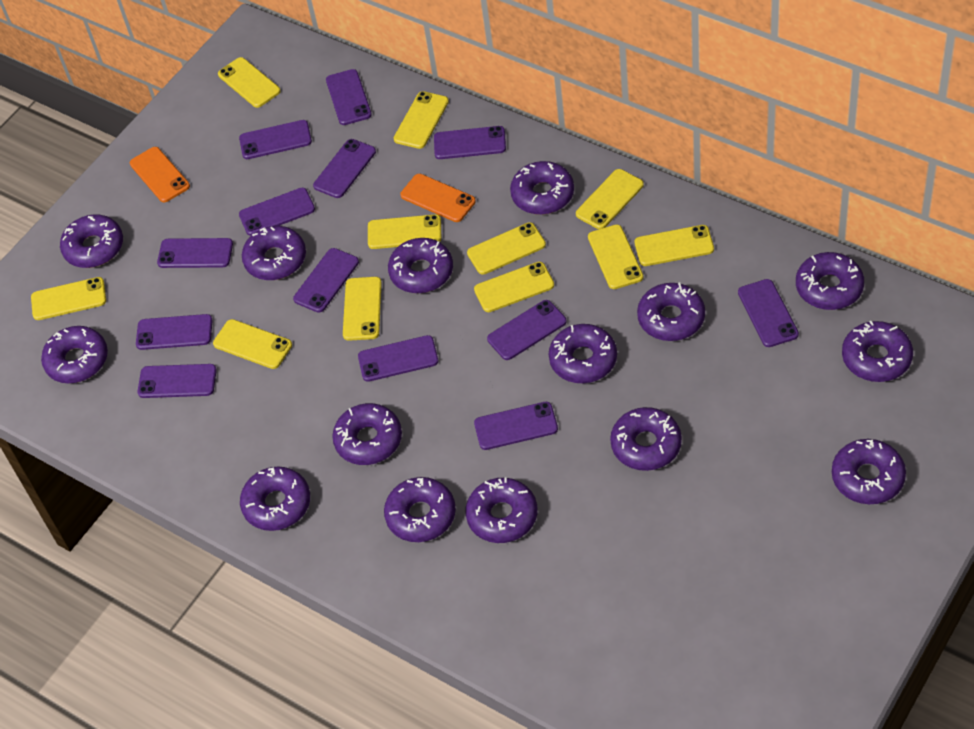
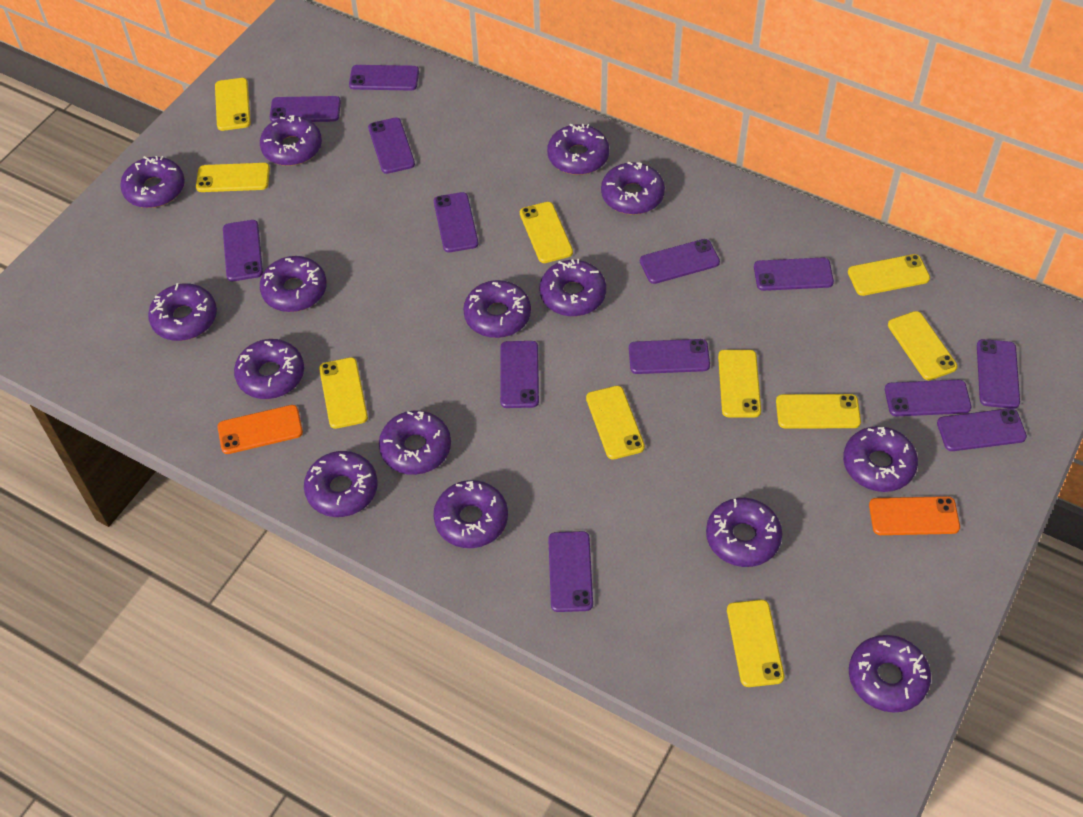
yellow phone: [31,277,106,320] [213,319,292,369] [218,57,281,108] [343,277,382,341] [368,214,441,249] [394,91,449,149] [467,222,546,275] [474,262,554,312] [576,169,644,229] [588,224,643,289] [635,225,714,266] = 11 -> [196,163,270,192] [215,78,251,131] [319,357,368,429] [520,202,573,263] [586,386,645,460] [718,350,761,417] [727,600,784,687] [776,394,861,429] [848,254,930,296] [888,311,958,380] = 10

